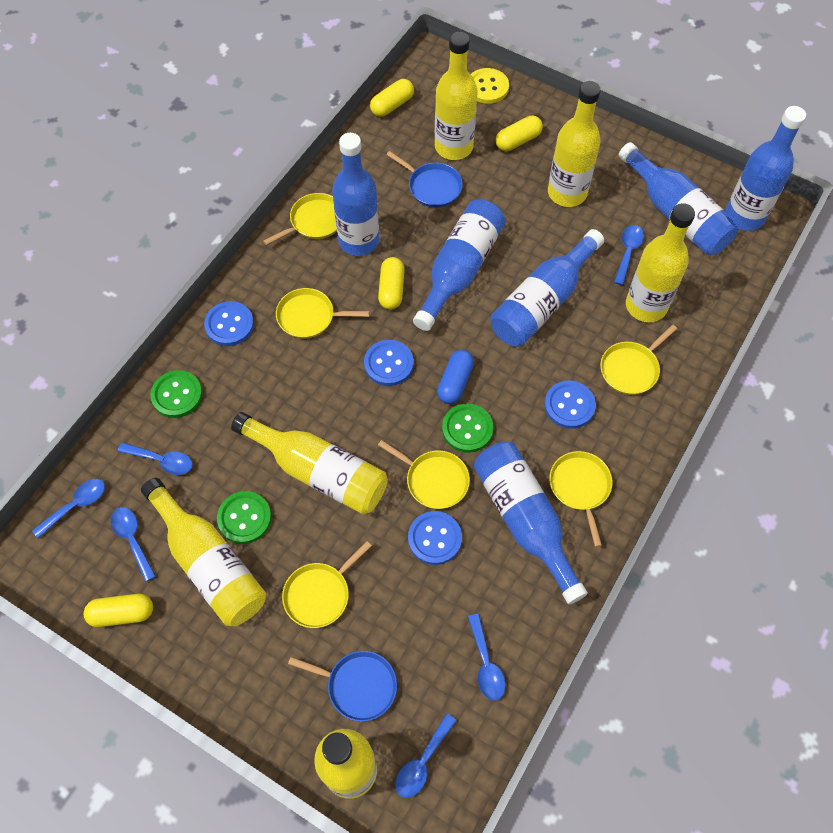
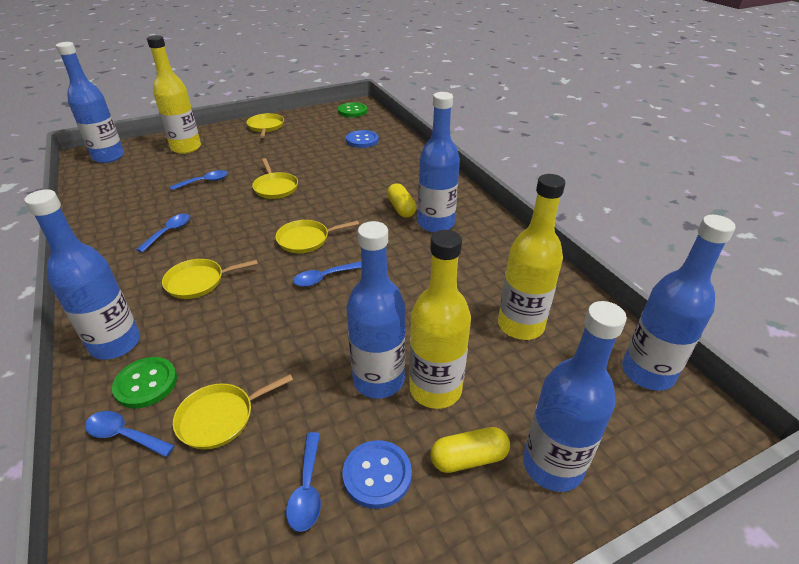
blue button: [204,301,254,346] [364,340,414,386] [408,511,462,565] [544,381,596,429] = 4 -> [342,440,412,509] [346,130,379,148] = 2
blue capsule: [437,350,474,404] = 1 -> none = 0
blue pan: [288,651,397,722] [386,151,463,207] = 2 -> none = 0
blue spoon: [32,479,105,538] [111,507,156,582] [118,442,193,475] [395,713,457,798] [468,614,506,701] [614,225,644,285] = 6 -> [85,411,175,457] [136,214,190,253] [170,170,228,190] [286,432,321,532] [293,262,362,287] = 5
green button: [150,370,203,418] [217,491,272,544] [442,404,493,453] = 3 -> [112,357,177,408] [338,102,367,117] = 2
yellow bottle: [141,478,266,626] [231,412,388,514] [314,729,377,799] [435,32,478,160] [548,81,601,207] [626,203,695,322] = 6 -> [147,35,201,154] [409,230,471,409] [498,174,565,340] = 3
yellow button: [471,68,509,104] = 1 -> none = 0
yellow capsule: [84,594,153,627] [370,79,414,117] [378,257,405,310] [496,116,543,151] = 4 -> [387,183,416,218] [430,427,510,473] = 2
yellow pan: [263,193,337,245] [276,288,370,339] [282,541,372,628] [378,440,470,509] [549,451,612,547] [600,325,677,395] = 6 -> [162,259,258,299] [173,374,293,449] [247,113,284,138] [252,158,298,199] [275,220,359,253] = 5

